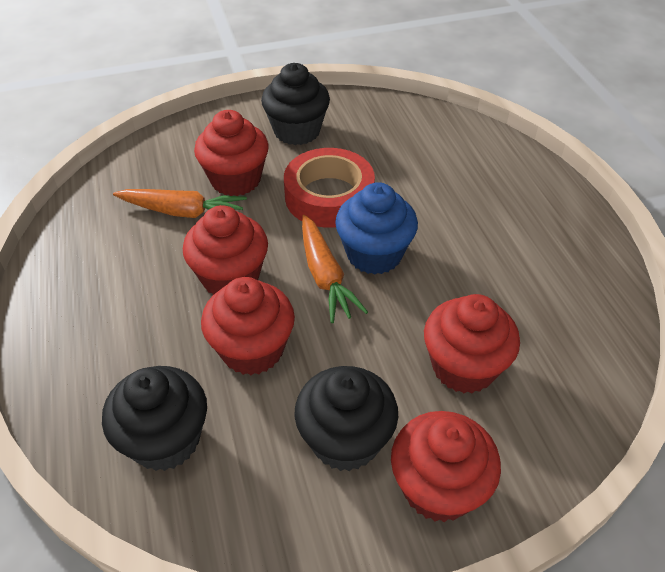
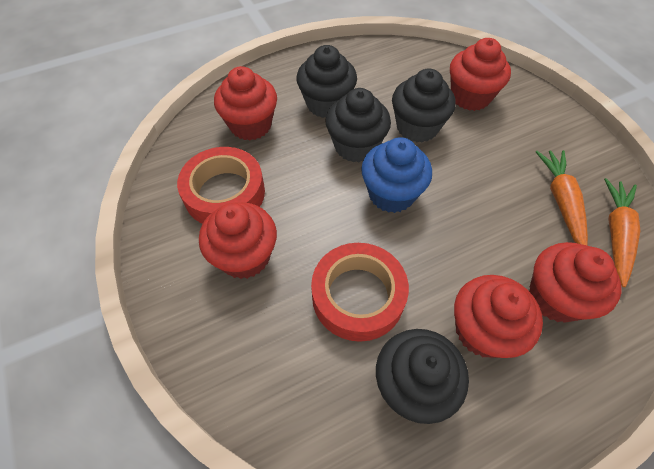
black cupcake: [102,366,207,471] [261,63,330,145] [294,366,398,471] = 3 -> [296,45,357,118] [326,88,391,162] [376,329,469,424] [392,68,456,143] = 4
red tape: [284,148,375,228] = 1 -> [177,147,265,224] [311,243,409,342] = 2

